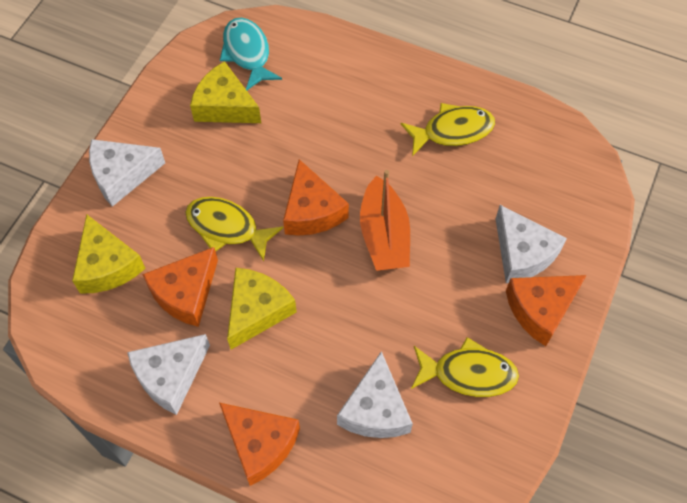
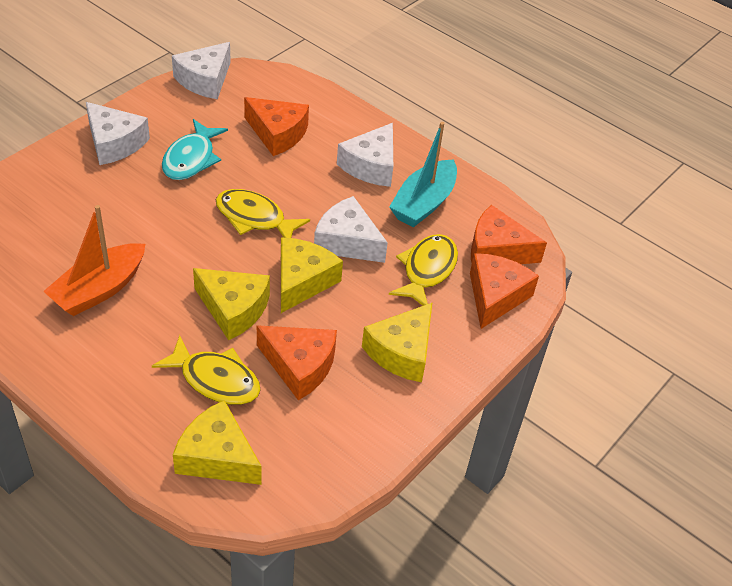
turquoise boat: none = 0 -> [389,122,457,227] = 1
yellow cheese: [72,214,146,294] [190,61,261,123] [227,268,297,350] = 3 -> [173,400,262,485] [193,268,270,340] [281,237,343,313] [362,303,432,383] = 4

